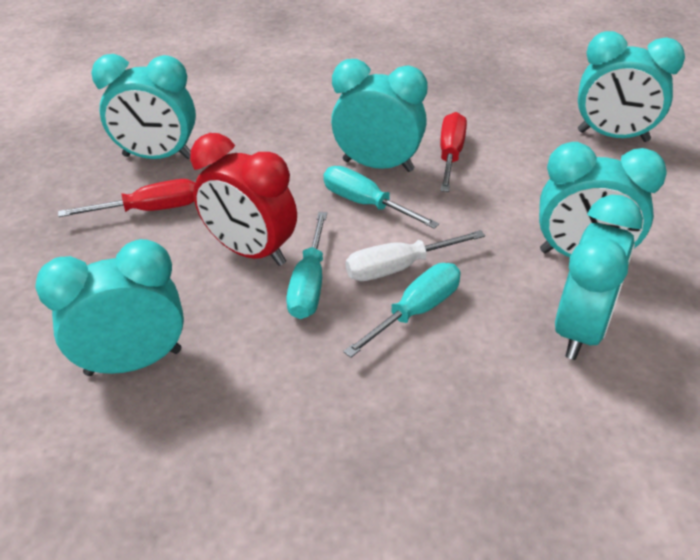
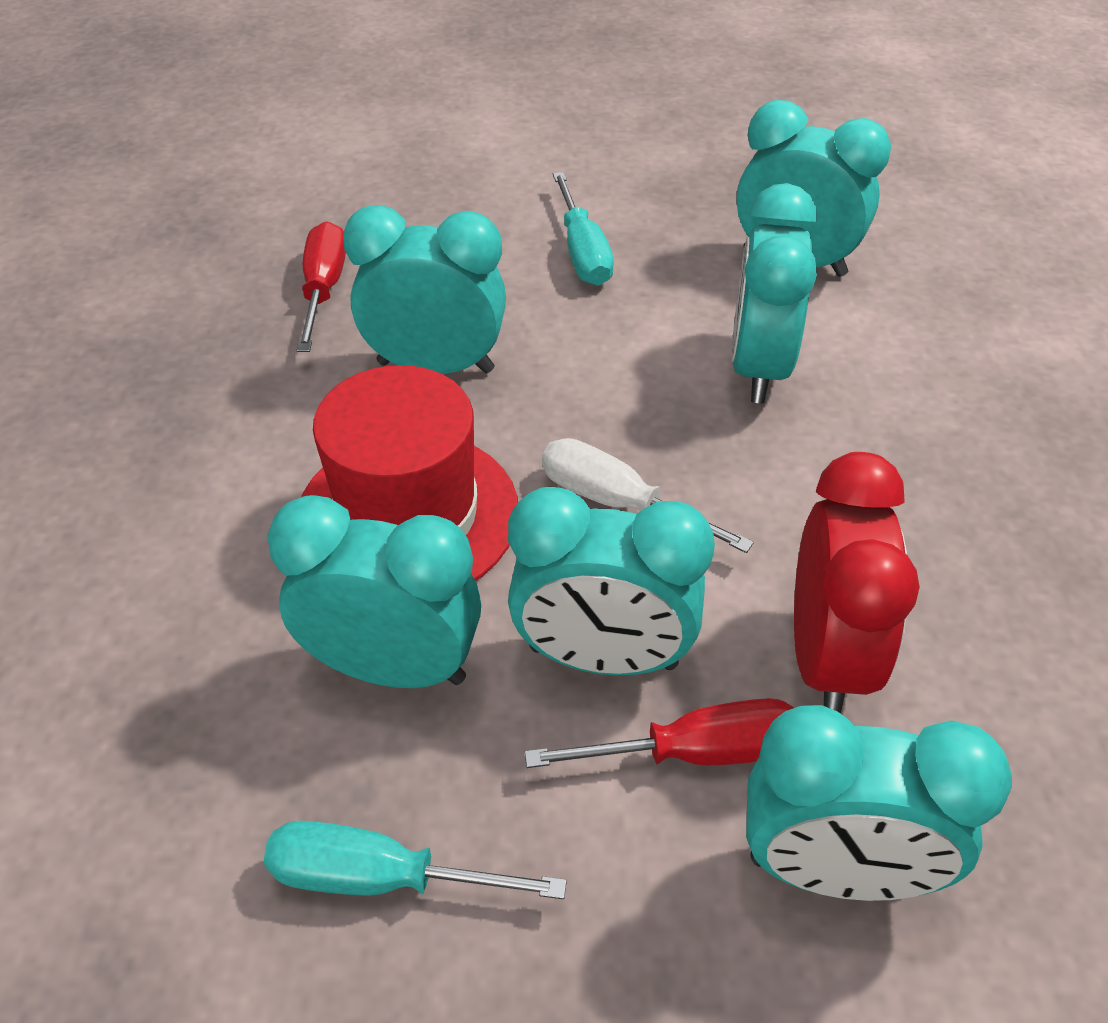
red hat: none = 0 -> [301,365,518,581] = 1
turquoise screwdriver: [286,212,327,319] [323,166,439,229] [343,263,461,358] = 3 -> [264,821,567,899] [553,172,614,286] = 2

